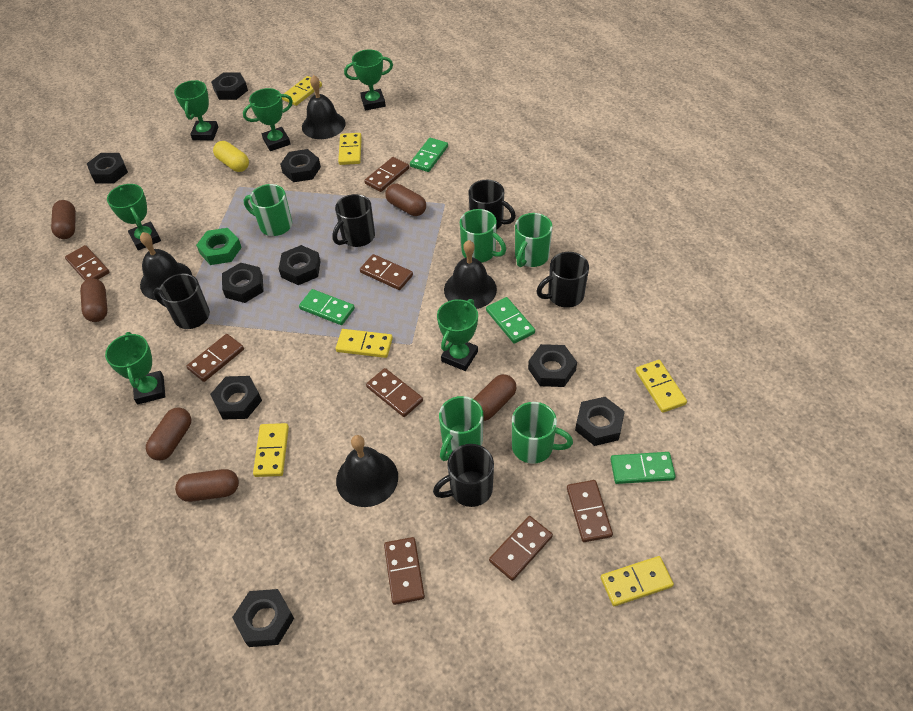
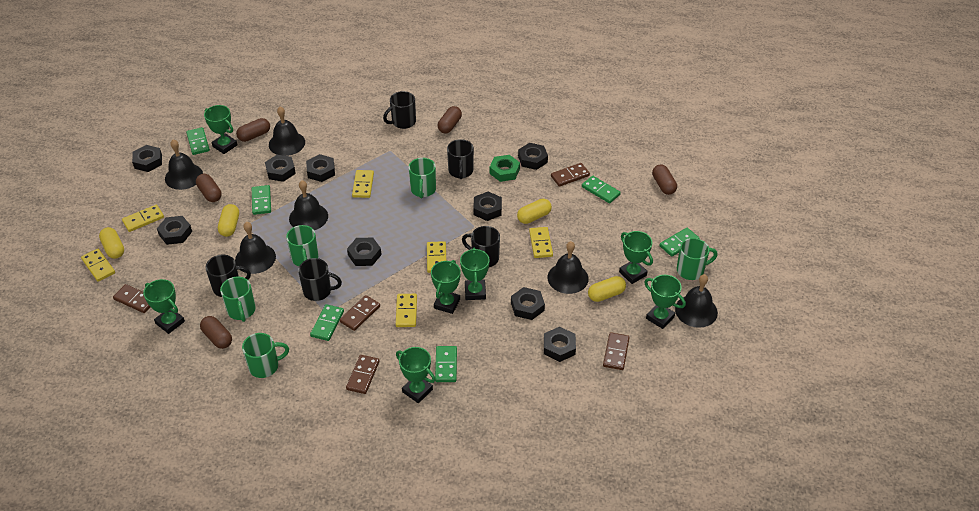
black bell: [140,232,192,300] [302,75,346,139] [336,435,398,507] [444,240,497,309] = 4 -> [165,139,203,190] [235,222,276,274] [269,107,305,156] [289,180,328,230] [547,241,588,294] [675,274,718,328] = 6
brown capsule: [51,200,76,239] [80,278,108,322] [146,407,191,461] [175,469,239,502] [385,184,426,216] [474,374,517,421] = 6 -> [196,174,222,202] [200,316,232,349] [236,118,270,142] [438,106,462,134] [652,164,677,195] = 5
brown domino: [65,245,110,281] [187,334,244,382] [360,254,413,290] [364,157,409,192] [366,368,423,417] [384,537,425,605] [489,516,553,581] [567,480,613,542] = 8 -> [113,284,150,313] [340,295,380,331] [346,355,380,394] [551,163,590,187] [603,332,630,370] = 5
green domino: [299,289,355,325] [410,138,448,172] [486,297,535,344] [610,452,676,484] = 4 -> [186,127,210,155] [252,185,271,215] [310,304,344,341] [435,346,457,382] [582,176,621,204] [659,228,700,257] = 6
green trophy: [105,332,165,404] [107,184,161,250] [174,80,218,141] [243,88,293,151] [344,49,393,110] [437,299,478,371] = 6 -> [143,279,185,334] [204,105,238,154] [396,347,436,403] [431,260,461,314] [460,248,490,300] [619,231,653,284] [644,275,686,329] = 7
yellow capsule: [213,141,249,172] = 1 -> [99,227,124,259] [218,204,239,237] [517,199,552,224] [588,276,626,302] = 4

